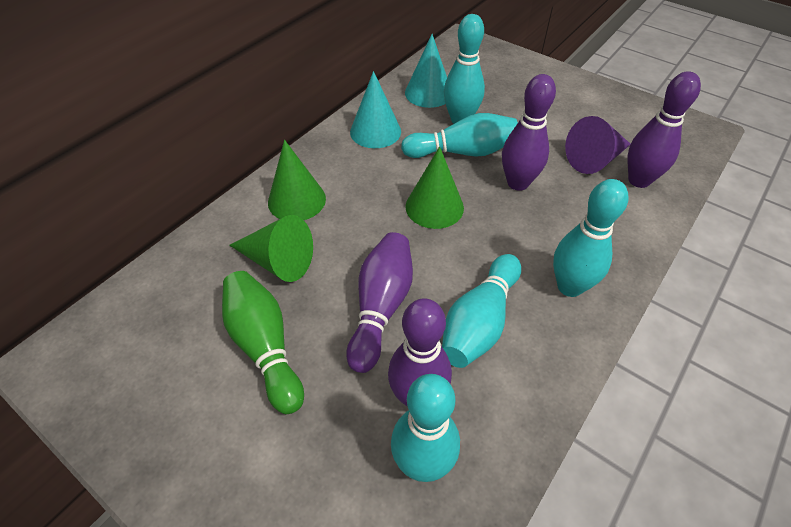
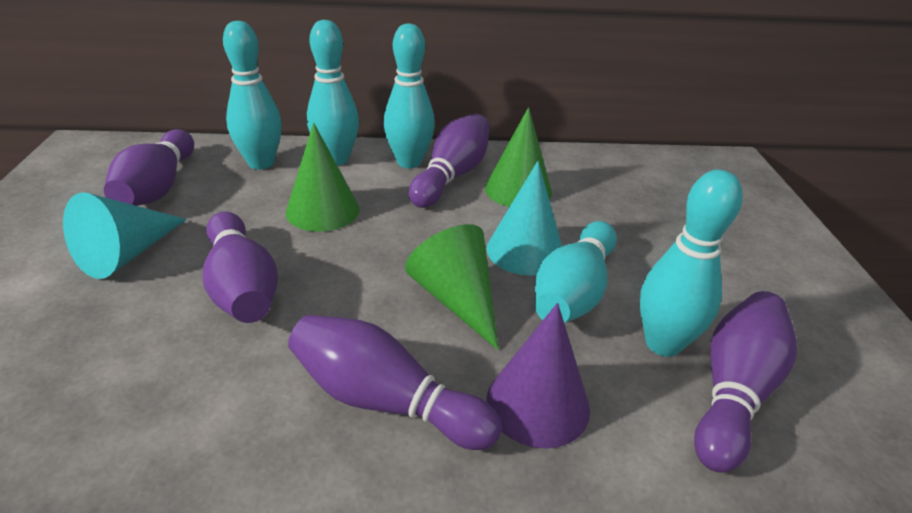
green bowling pin: [222,271,304,414] = 1 -> none = 0
purple bowling pin: [346,232,413,373] [388,298,452,407] [502,74,556,191] [628,71,701,188] = 4 -> [104,129,194,206] [203,212,278,323] [288,315,502,450] [409,114,489,208] [694,291,797,473] = 5

